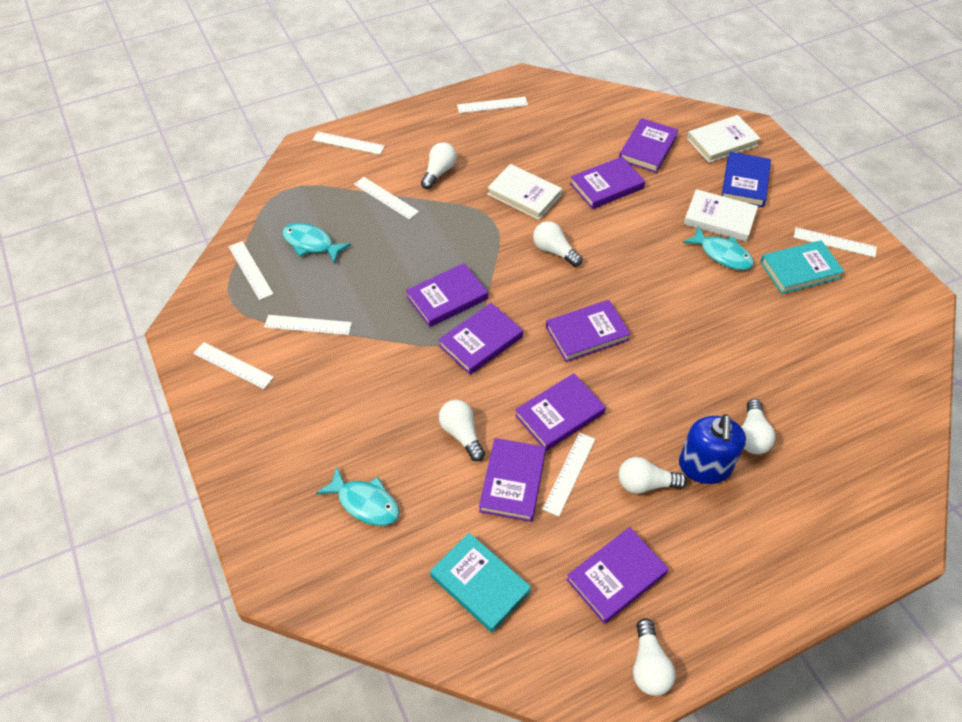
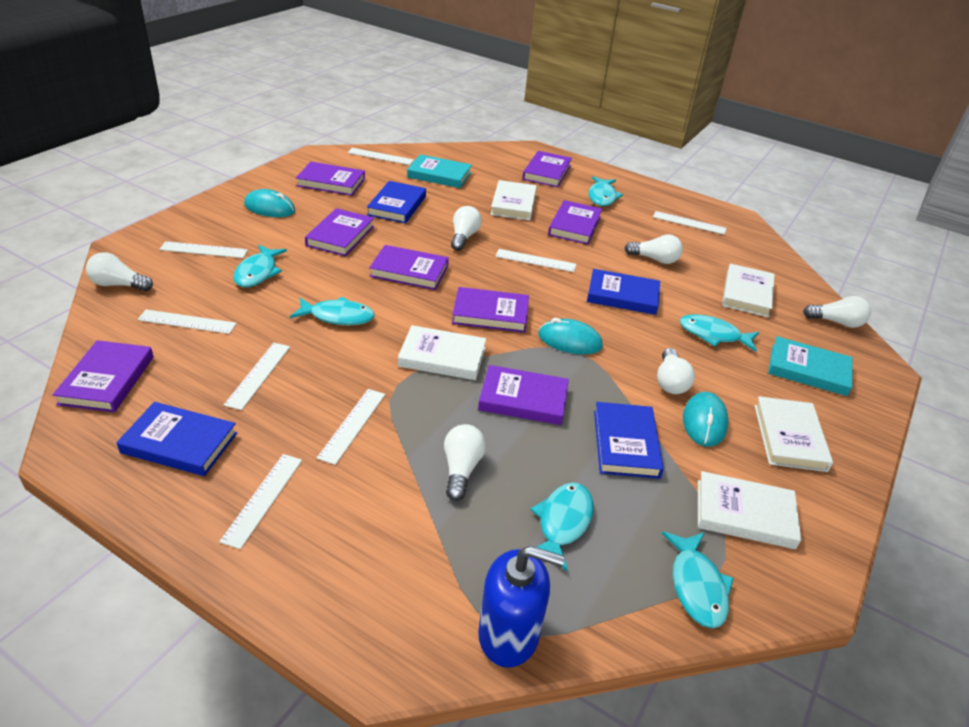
blue book: [722,152,771,207] = 1 -> [117,402,237,476] [367,181,426,223] [587,269,660,315] [594,402,664,479] = 4
turquoise fish: [282,223,351,263] [316,467,400,526] [683,226,754,270] = 3 -> [233,245,287,287] [290,297,375,325] [530,483,593,572] [588,176,623,206] [662,532,734,628] [680,314,759,352] = 6
turquoise mouse: none = 0 -> [244,189,295,217] [538,318,603,355] [683,392,729,447] = 3
white book: [487,164,562,220] [684,189,758,242] [687,115,761,163] = 3 -> [398,325,486,380] [490,180,537,220] [698,471,801,549] [722,264,775,317] [754,396,833,472] = 5

